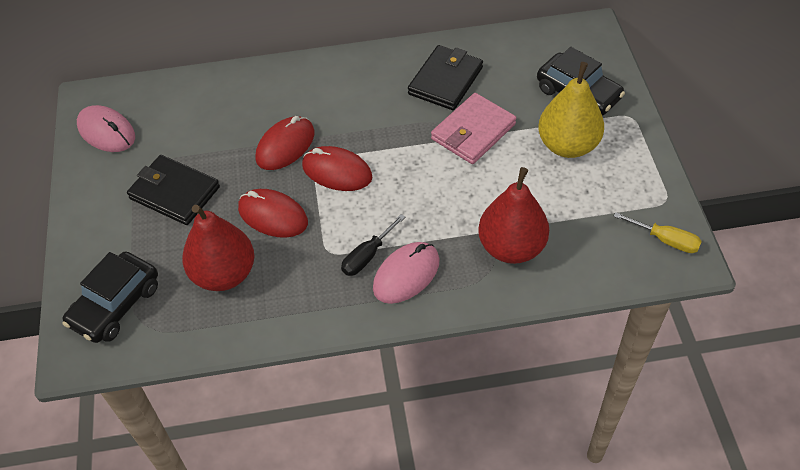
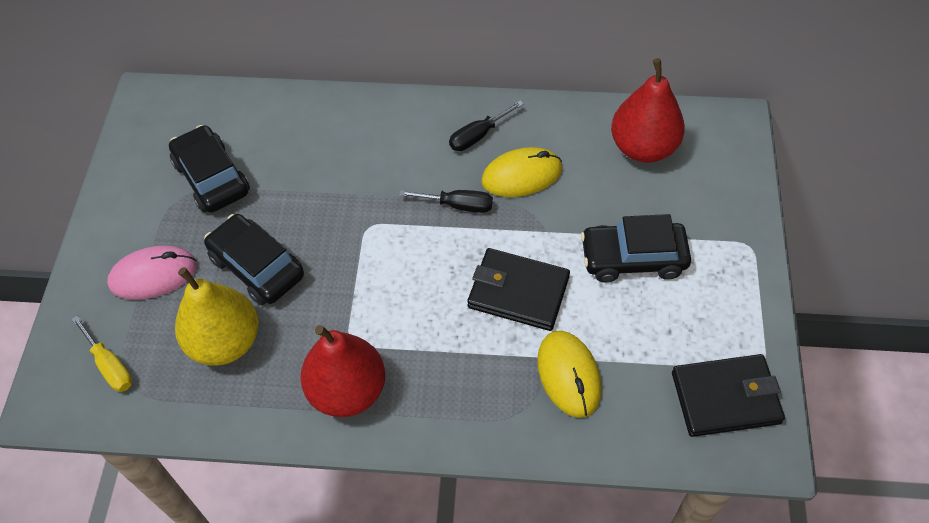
black car: [63,252,158,343] [537,47,625,116] = 2 -> [169,125,250,213] [204,214,304,305] [581,214,691,283] = 3
black screwdriver: [341,214,405,276] = 1 -> [399,190,493,213] [449,101,524,151] = 2
pink mouse: [77,105,135,152] [373,242,440,304] = 2 -> [107,245,197,300] = 1
pink wallet: [431,93,516,164] = 1 -> none = 0
red mouse: [238,189,308,238] [255,116,315,170] [302,146,372,191] = 3 -> none = 0
yellow mouse: none = 0 -> [481,147,562,197] [537,331,601,418] = 2

